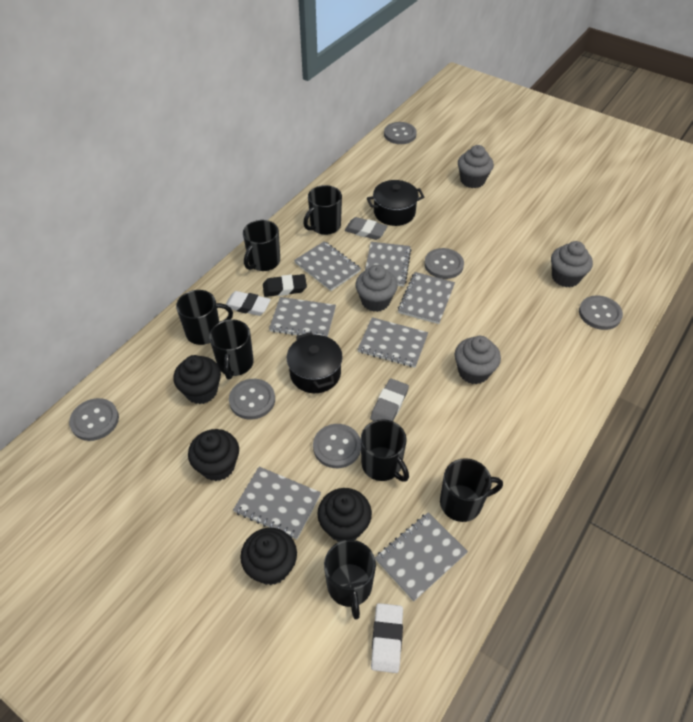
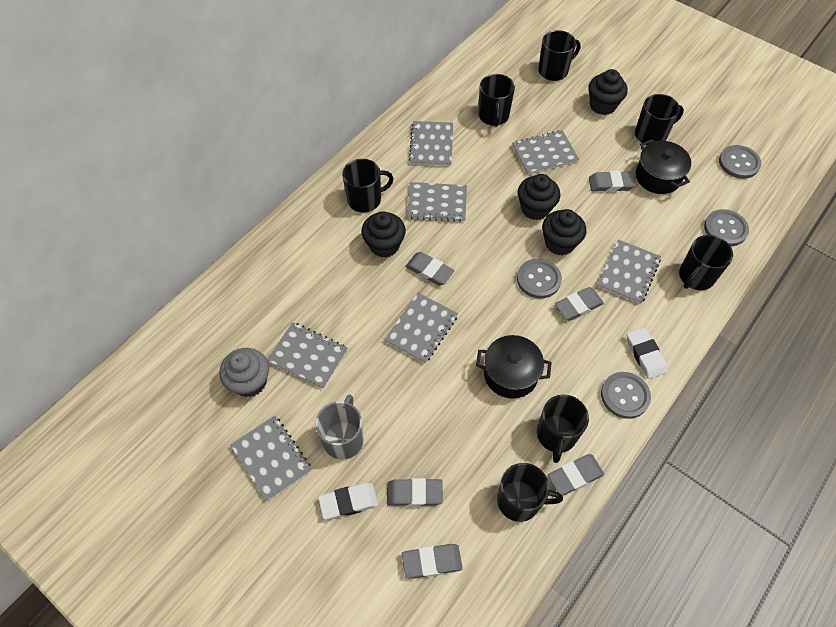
black eraser: [263,274,307,297] = 1 -> none = 0
grey button: [69,398,119,441] [229,379,275,420] [313,424,361,468] [384,122,417,144] [424,248,464,279] [579,295,623,330] = 6 -> [517,258,562,299] [601,372,651,419] [704,209,749,246] [719,145,761,179] = 4
grey cupcake: [355,265,398,312] [455,336,501,384] [458,145,494,188] [551,241,593,287] = 4 -> [219,348,269,397] = 1
grey eraser: [345,217,387,240] [370,378,409,421] = 2 -> [387,478,443,507] [402,544,463,579] [405,252,455,286] [548,454,604,495] [555,287,604,321] [589,171,636,192] = 6
grey mug: none = 0 -> [315,394,364,460] = 1

